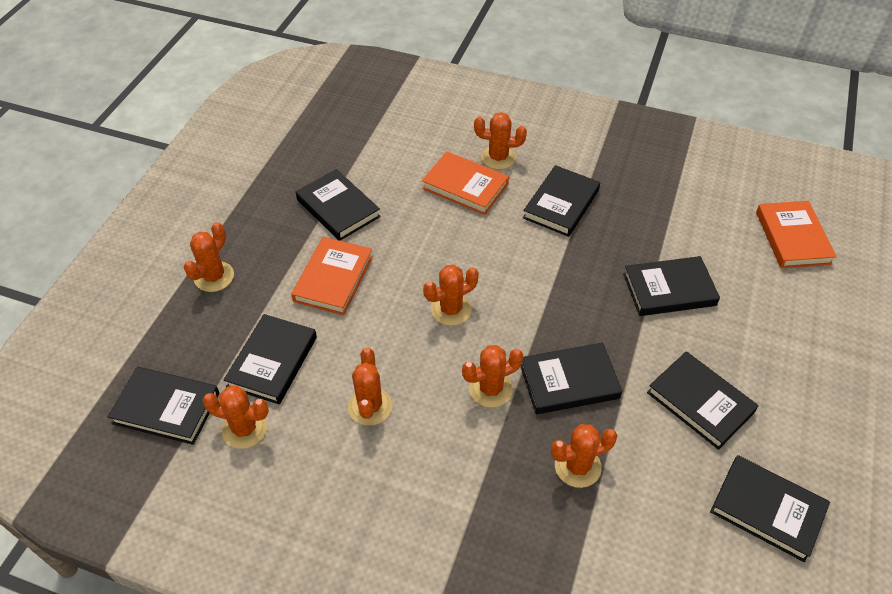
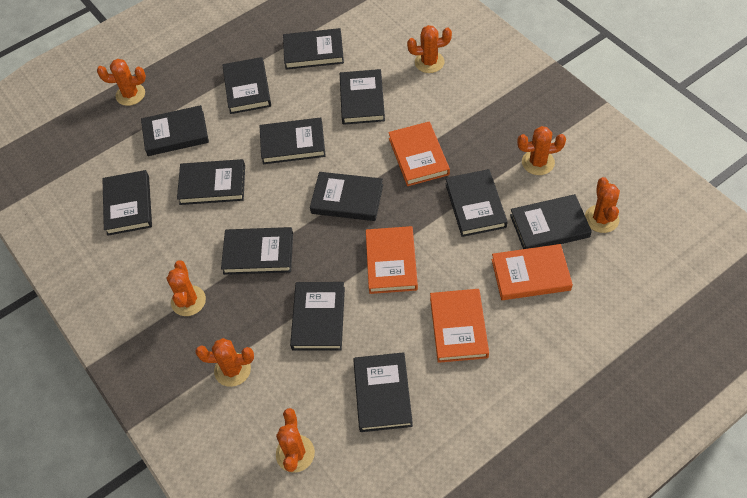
black book: [107,367,220,445] [224,314,317,404] [296,169,381,241] [521,343,622,414] [523,165,600,237] [623,256,720,316] [647,351,759,450] [710,455,830,562] = 8 -> [102,170,152,236] [141,105,209,156] [177,159,245,205] [221,227,293,275] [222,57,271,114] [260,118,326,164] [283,28,344,70] [290,282,345,351] [310,172,383,221] [340,69,385,125] [353,352,413,432] [446,169,508,237] [510,194,592,249] = 13
orange book: [291,237,373,315] [422,152,509,215] [756,201,837,268] = 3 -> [366,226,418,294] [388,122,450,186] [430,289,489,363] [492,244,573,300] = 4

